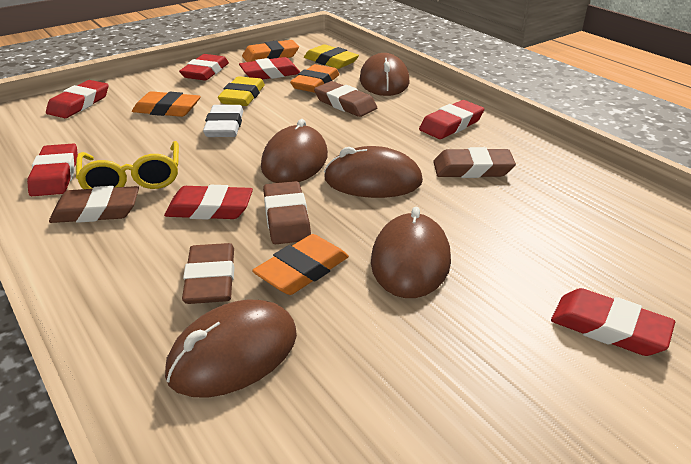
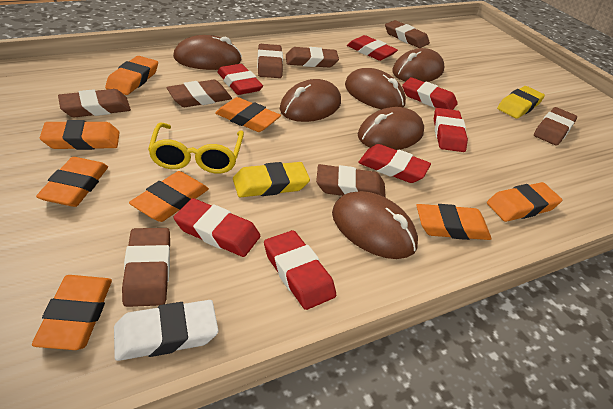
brown eraser: [49,186,139,223] [182,243,234,304] [263,181,311,244] [314,81,377,117] [433,147,516,178] = 5 -> [58,89,131,117] [122,228,170,307] [166,80,232,107] [257,44,283,78] [286,47,339,67] [316,164,386,198] [385,20,430,48] [534,107,577,146] = 8
brown mouse: [165,300,297,398] [261,119,328,183] [324,146,423,198] [360,53,410,96] [371,207,451,298] = 5 -> [173,35,242,70] [280,79,341,122] [332,191,418,259] [345,68,406,109] [358,107,424,150] [392,48,445,82] = 6
orange eraser: [132,91,201,117] [242,40,299,62] [252,234,349,295] [290,64,339,93] = 4 -> [32,275,112,350] [36,157,108,207] [40,120,120,150] [105,56,158,95] [129,171,209,222] [215,97,281,132] [416,204,491,240] [487,182,562,222] = 8

